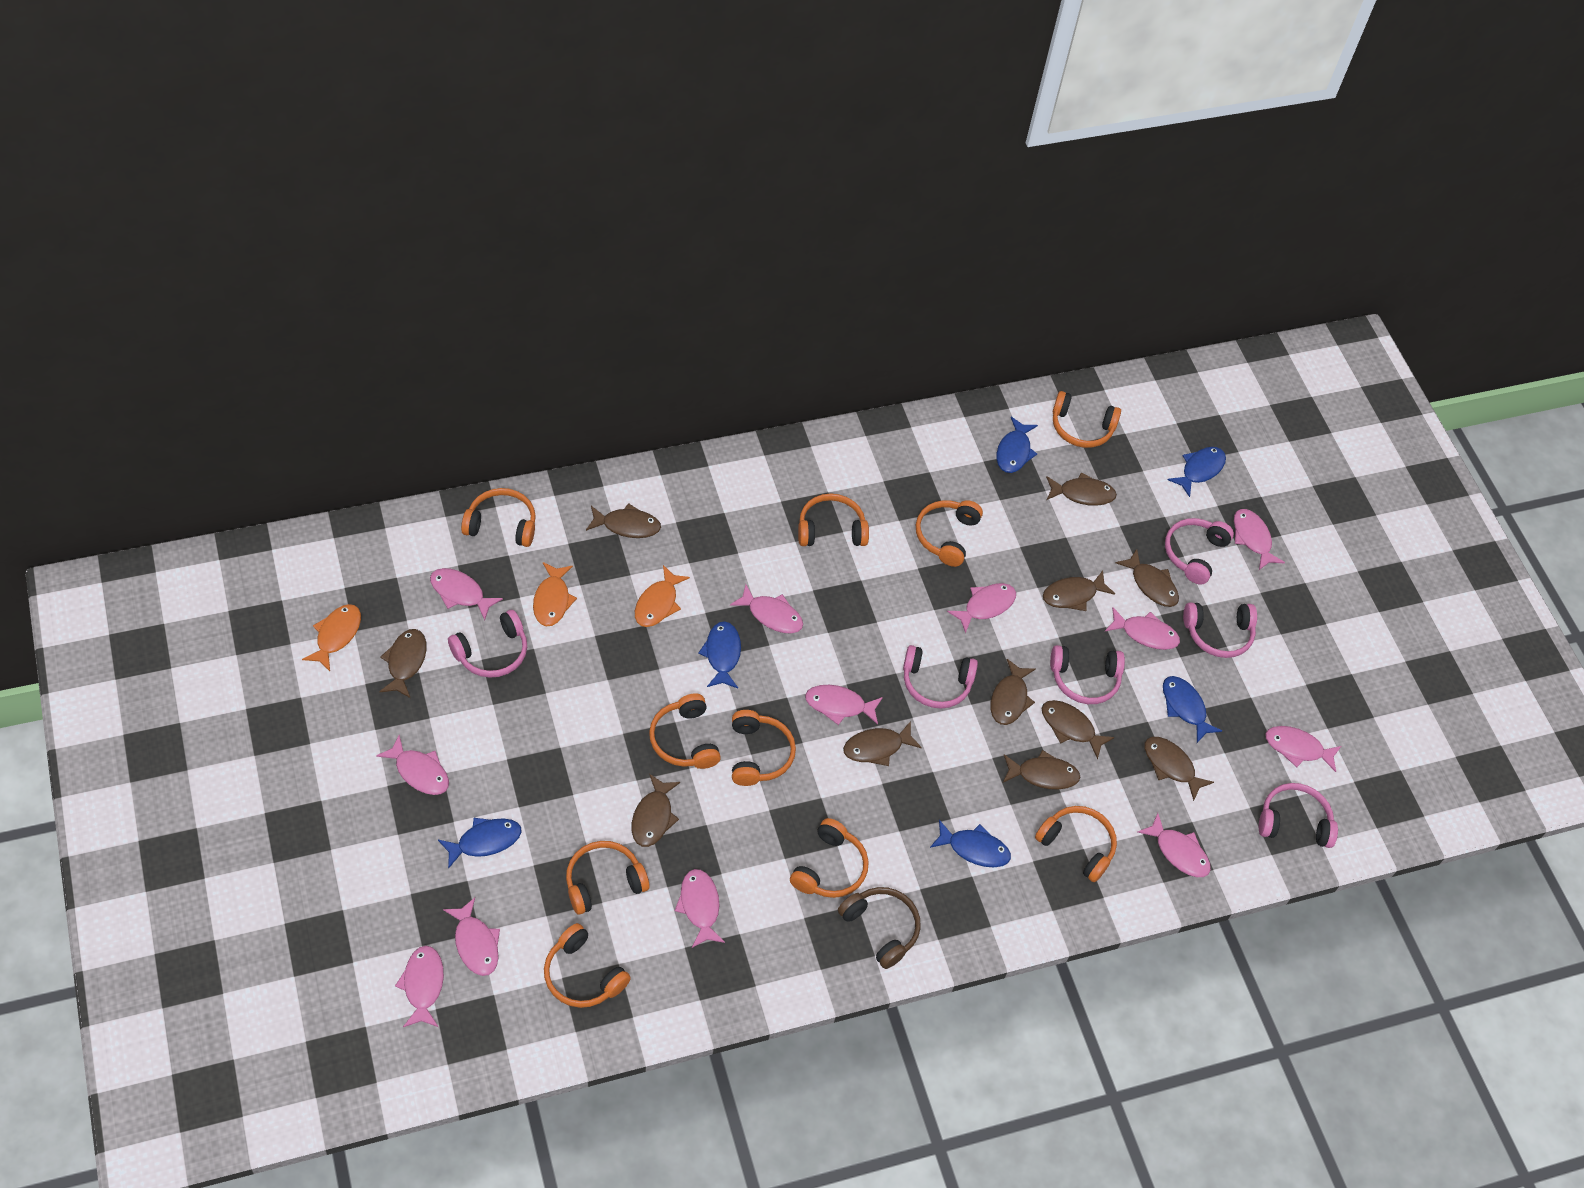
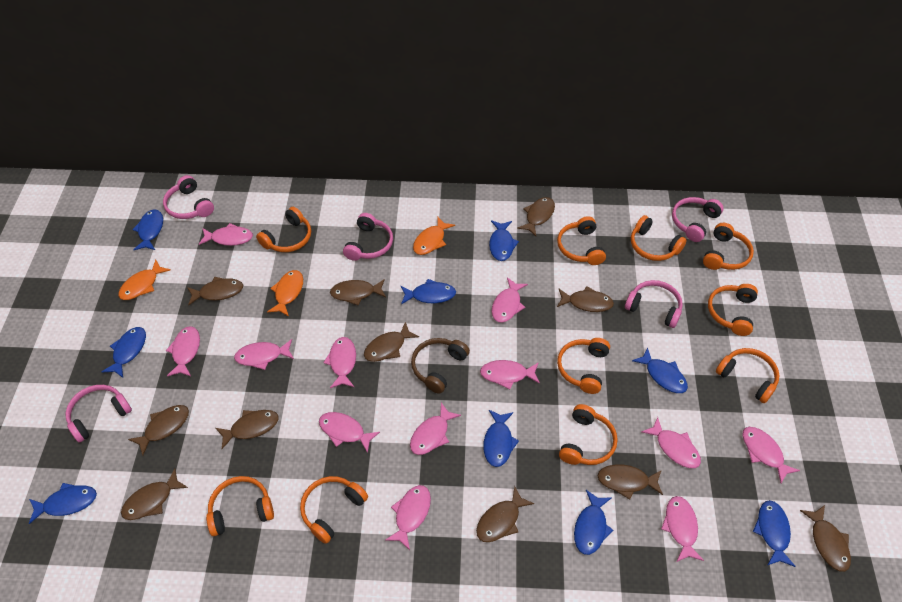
blue fish: [438,818,522,869] [698,621,741,688] [930,820,1011,867] [997,417,1038,473] [1163,676,1222,743] [1168,447,1226,497] = 6 -> [29,483,97,524] [101,327,146,378] [132,209,163,250] [401,279,456,304] [483,410,519,467] [489,220,519,261] [574,490,613,555] [632,347,688,393] [753,500,796,567] = 9
pink headphones: [448,610,527,678] [903,645,978,709] [1050,645,1125,704] [1165,518,1234,585] [1183,602,1257,658] [1259,783,1338,848] = 6 -> [66,385,132,443] [163,175,214,219] [343,213,393,261] [625,280,683,328] [672,197,724,242] = 5

